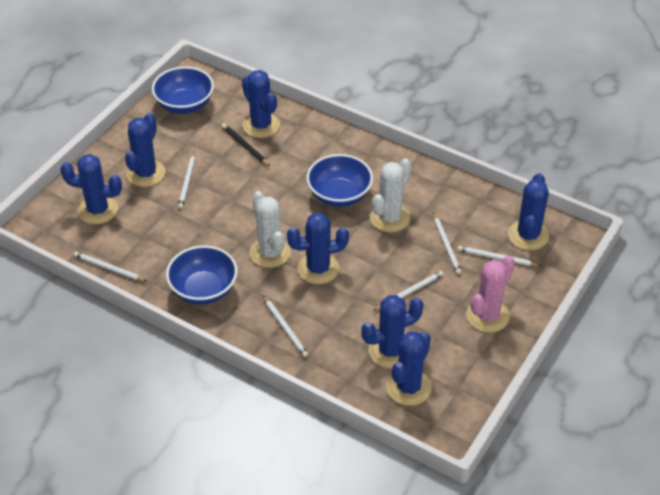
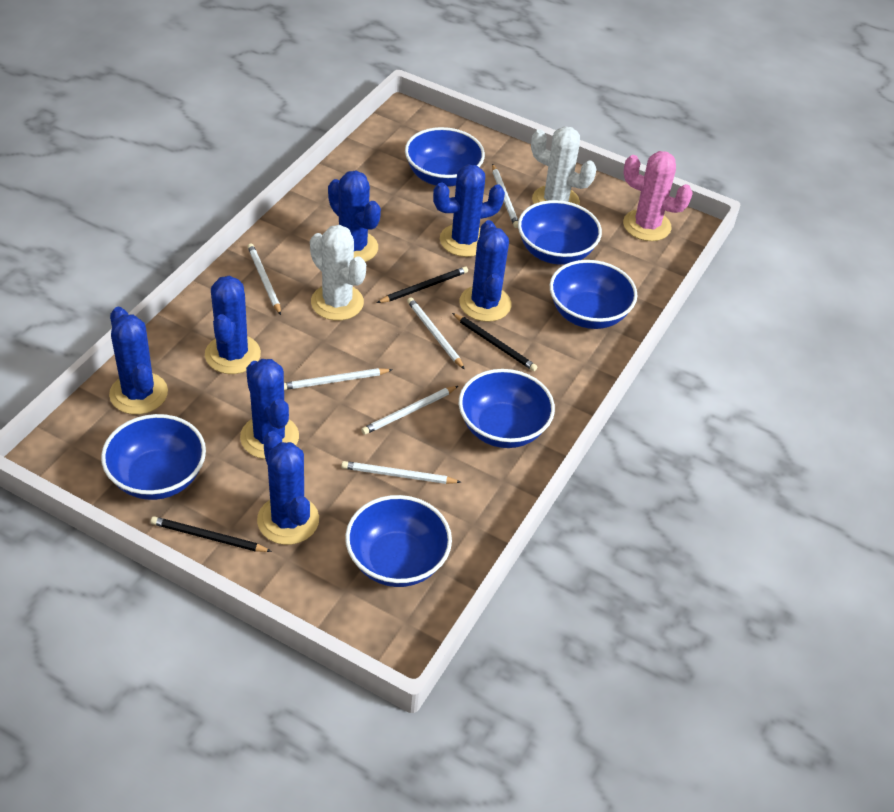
black pencil: [222,123,270,166] = 1 -> [151,516,272,552] [377,266,468,303] [452,313,538,371] = 3
blue bowl: [152,66,214,114] [166,245,238,305] [306,154,373,207] = 3 -> [101,414,206,500] [345,495,452,587] [405,127,485,187] [459,369,555,448] [518,200,602,265] [550,260,637,329] = 6

